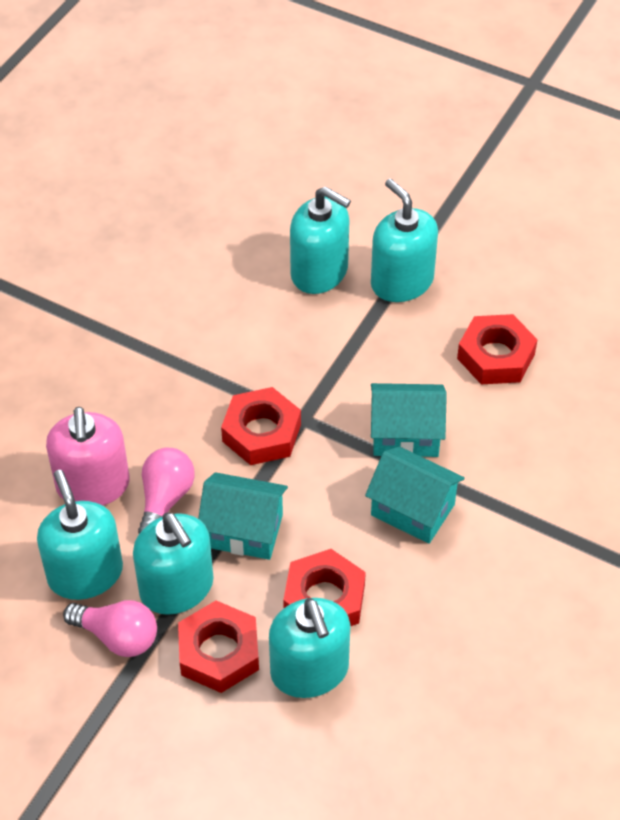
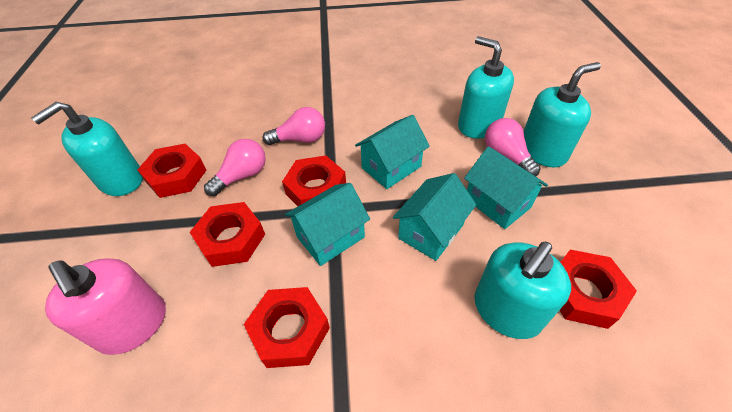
pink light bulb: [63,600,157,657] [138,448,195,534] = 2 -> [204,139,266,196] [263,107,325,145] [485,118,540,176] = 3
red nut: [178,600,259,693] [221,387,301,465] [283,549,366,626] [457,314,538,384] = 4 -> [138,144,206,198] [190,202,265,267] [244,287,330,368] [282,155,346,206] [560,250,637,329] = 5
turquoise house: [198,472,288,560] [365,446,465,544] [371,383,447,457] = 3 -> [285,183,370,266] [355,115,430,189] [393,173,476,261] [464,146,548,229] = 4
turquoise soap dispenser: [37,470,123,600] [133,512,214,615] [269,598,350,698] [290,186,351,294] [371,179,438,302] = 5 -> [31,102,143,196] [458,36,514,139] [474,242,571,339] [524,62,601,168] = 4

